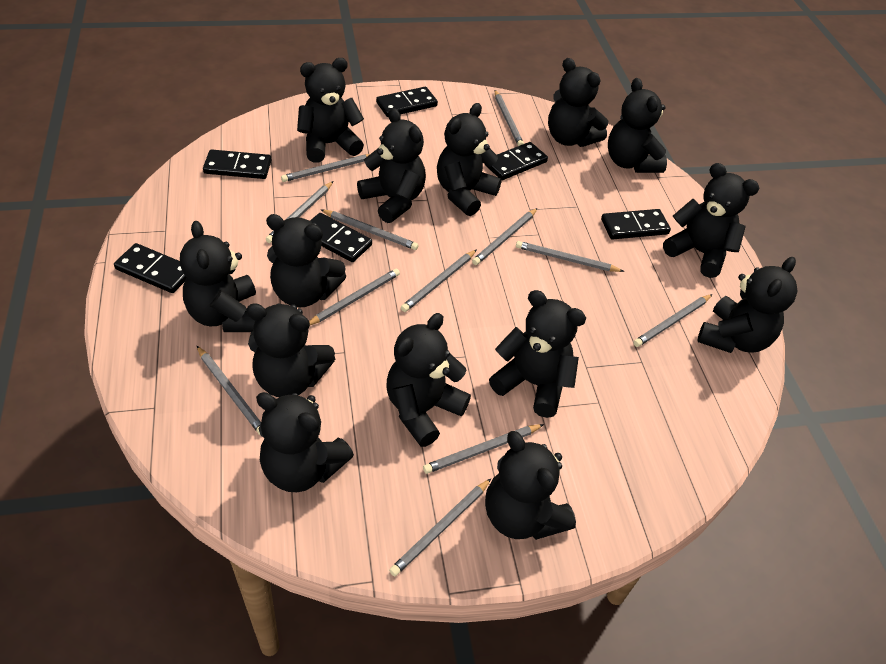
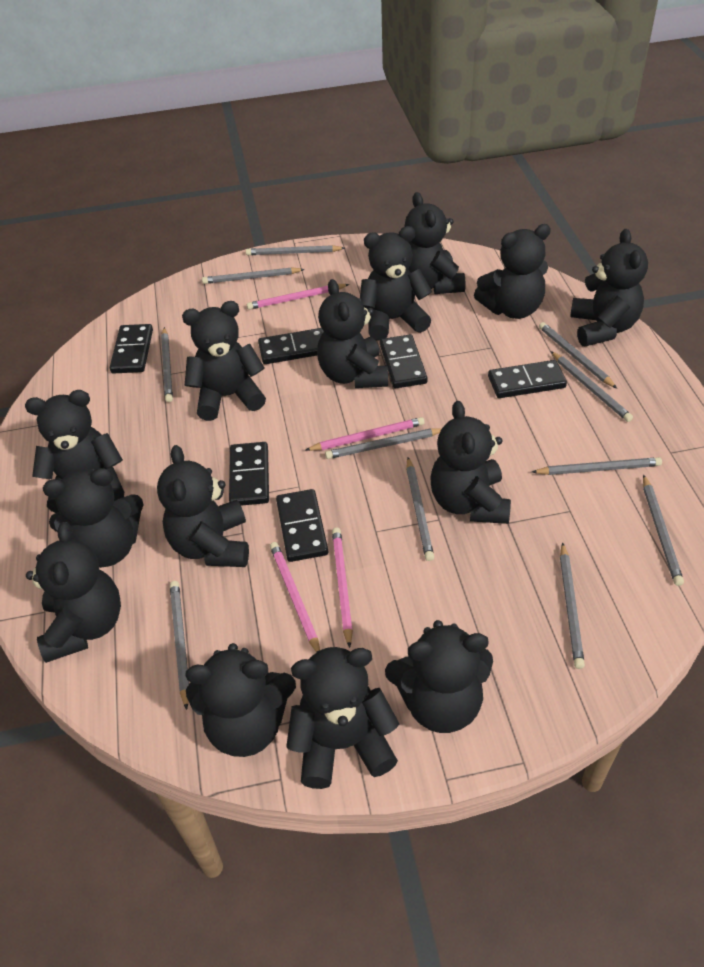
grey pencil: [197,346,261,435] [266,181,333,243] [281,154,370,182] [310,269,400,325] [321,210,419,250] [389,478,492,576] [401,249,477,312] [423,424,544,474] [472,208,538,265] [495,90,524,146] [516,241,624,272] [633,294,712,347] = 12 -> [161,327,173,402] [170,581,189,710] [202,267,305,284] [246,245,345,255] [325,428,442,459] [406,457,434,561] [532,457,662,475] [539,322,617,389] [551,351,633,422] [560,542,585,669] [643,475,684,586] = 11
pink pencil: none = 0 -> [247,284,349,310] [270,542,320,653] [306,417,425,451] [332,527,353,648] = 4

